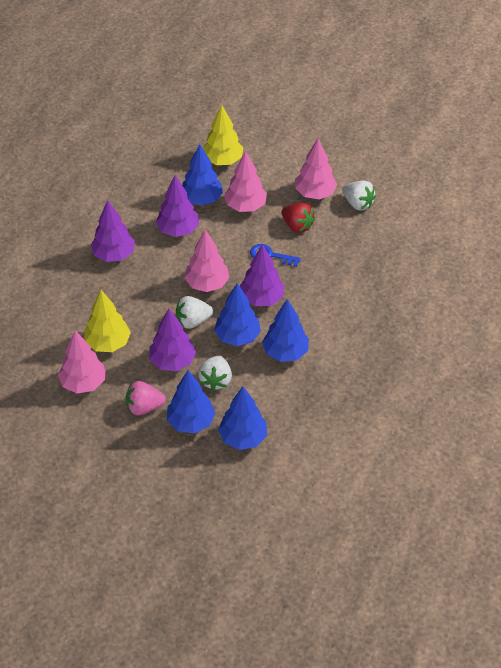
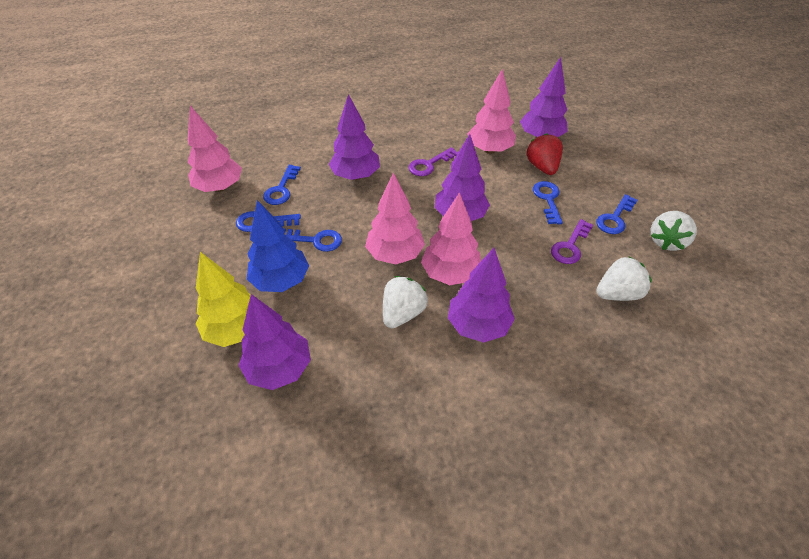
blue key: [250,244,301,267] = 1 -> [236,211,301,232] [263,165,301,205] [283,228,342,252] [533,181,563,224] [596,194,638,234] = 5
blue tree: [167,370,215,434] [182,144,223,205] [214,283,261,346] [218,386,267,450] [262,299,309,362] = 5 -> [247,200,309,292] = 1
pink strawberry: [126,381,166,415] = 1 -> none = 0
purple key: none = 0 -> [409,147,458,176] [551,219,593,264] = 2
purple tree: [91,200,135,262] [149,309,196,371] [156,175,199,237] [240,244,284,306] = 4 -> [238,294,311,390] [329,94,380,180] [435,134,490,221] [448,248,515,343] [520,57,568,138] = 5
yellow tree: [84,290,131,352] [203,105,243,165] = 2 -> [196,252,251,347] = 1

